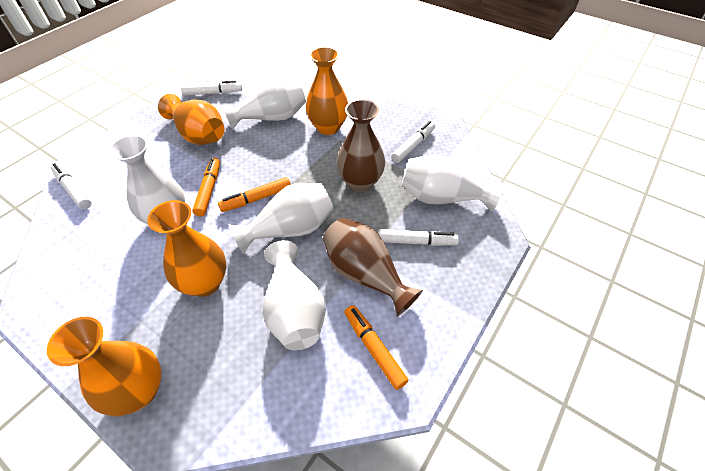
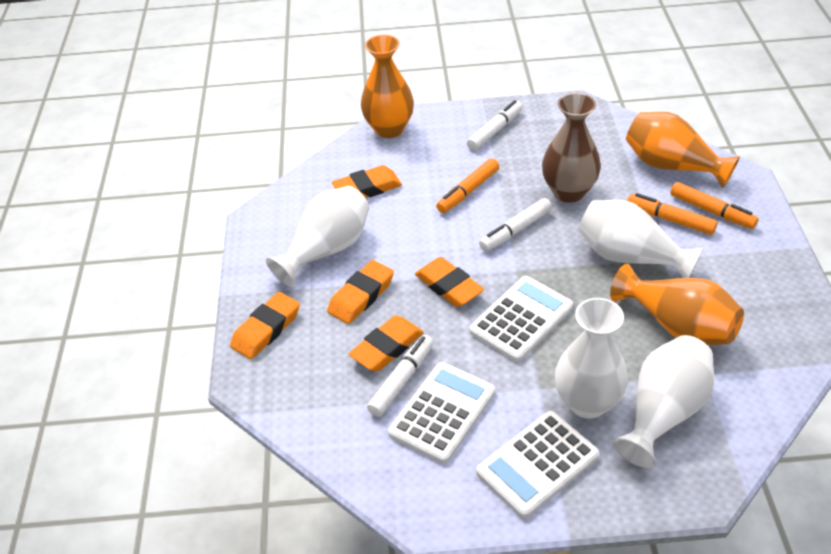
brown vase: [323,218,423,317] [337,99,385,192] = 2 -> [542,93,601,202] = 1
orange eraser: none = 0 -> [230,292,300,359] [327,260,394,324] [332,165,402,198] [349,315,424,371] [415,257,484,307] = 5
orange vase: [47,317,161,416] [147,200,227,297] [158,94,224,145] [306,47,348,135] = 4 -> [361,35,414,138] [610,264,744,346] [626,112,740,189] = 3
white calculator: none = 0 -> [388,362,495,464] [469,276,573,362] [476,411,599,518] = 3
white marker: [51,163,91,209] [181,80,242,96] [378,229,459,246] [391,121,435,163] = 4 -> [367,335,433,417] [467,100,523,151] [479,198,552,251] = 3
white vase: [109,135,185,224] [222,77,306,129] [229,183,334,254] [263,240,326,350] [402,154,502,211] = 5 -> [266,186,369,287] [555,298,628,419] [578,200,704,278] [612,335,714,468] = 4

